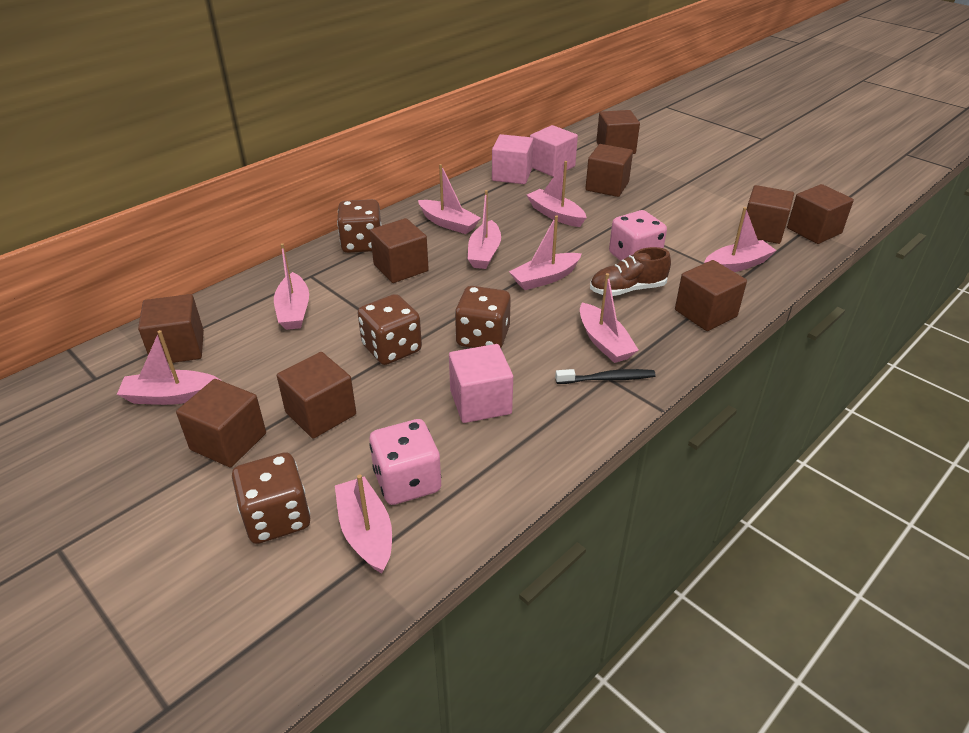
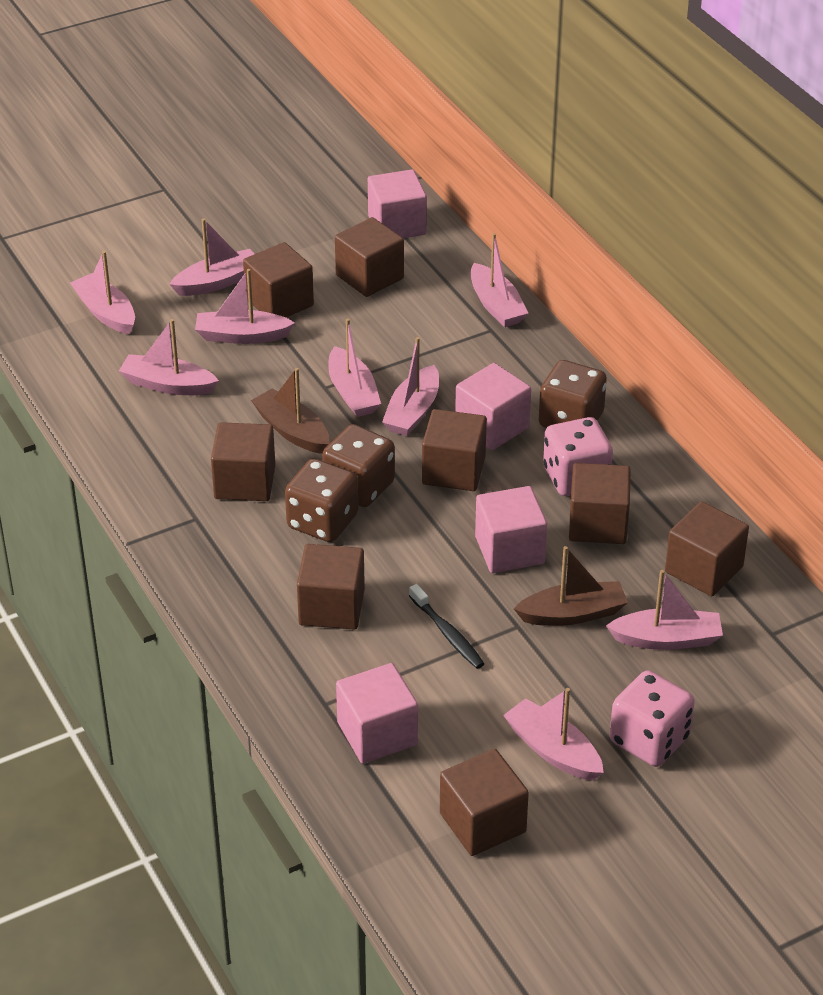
brown boat: none = 0 -> [251,368,329,454] [514,546,628,626] = 2
brown cube: [138,294,204,363] [176,379,266,467] [277,352,356,438] [370,218,429,283] [585,144,633,197] [596,110,640,154] [675,260,747,331] [746,185,794,244] [787,184,854,244] = 9 -> [211,422,275,501] [243,242,314,317] [297,544,365,630] [335,217,404,297] [422,409,487,491] [440,749,529,856] [569,463,630,544] [665,501,749,596] = 8
brown dice: [232,452,310,544] [337,199,382,253] [358,294,422,365] [455,286,511,348] = 4 -> [285,459,358,542] [322,424,395,507] [539,360,607,428] = 3
brown shoe: [590,247,671,296] = 1 -> none = 0
pink cube: [449,344,513,423] [492,134,533,184] [530,125,578,177] = 3 -> [336,663,418,764] [368,169,427,238] [455,363,531,450] [475,486,547,573] = 4

